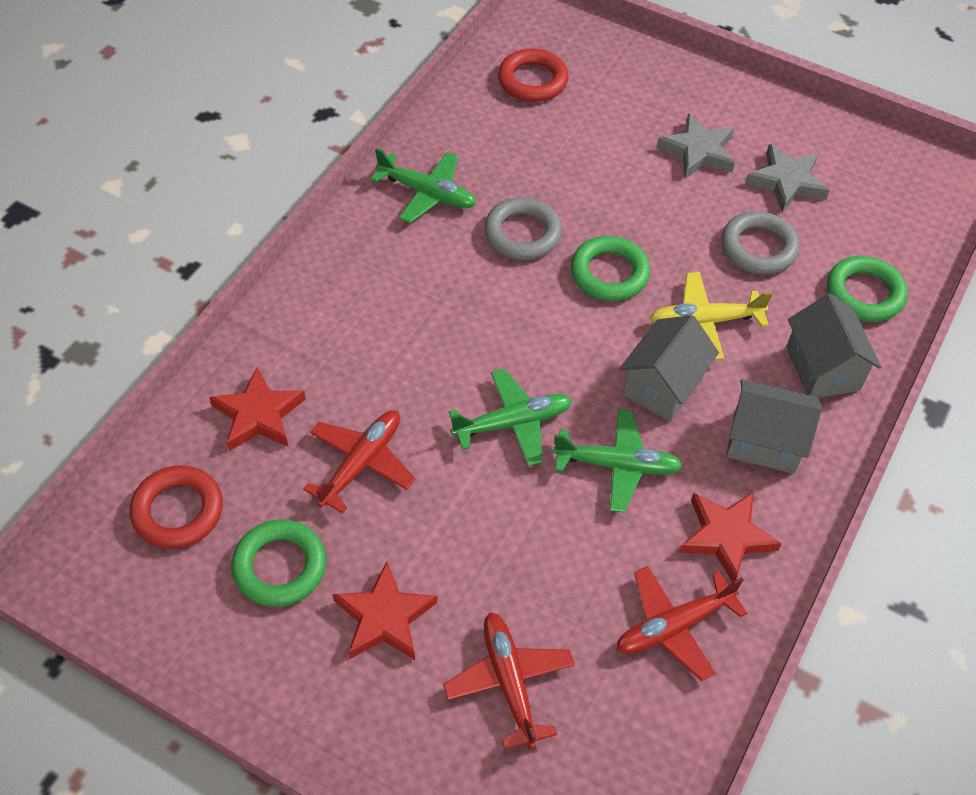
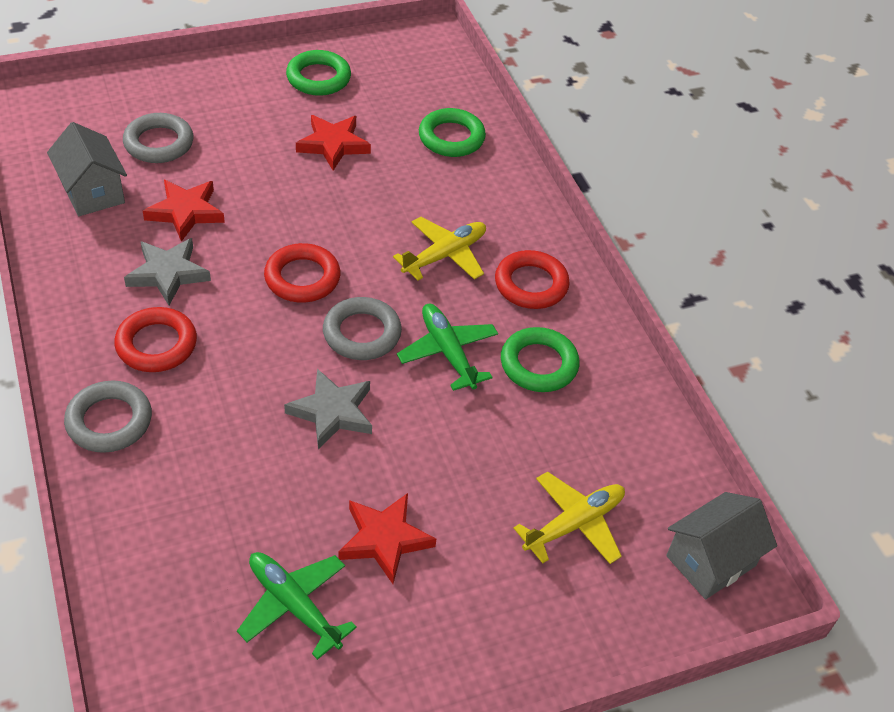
green plane: [370,148,476,223] [449,369,572,466] [552,409,683,513] = 3 -> [237,552,357,660] [397,304,498,391] = 2
grey house: [619,315,719,422] [726,379,822,474] [786,293,881,398] = 3 -> [47,122,127,216] [666,492,777,599] = 2
grey ring: [484,197,562,260] [721,211,800,275] = 2 -> [64,381,152,453] [123,113,193,163] [323,297,402,360] = 3
red plane: [303,410,415,514] [443,612,575,750] [616,566,747,681] = 3 -> none = 0
red ring: [130,465,223,549] [498,48,569,102] = 2 -> [114,307,197,372] [264,243,340,303] [495,250,570,309] = 3
yellow plane: [649,272,773,360] = 1 -> [393,217,486,281] [513,472,625,564] = 2

